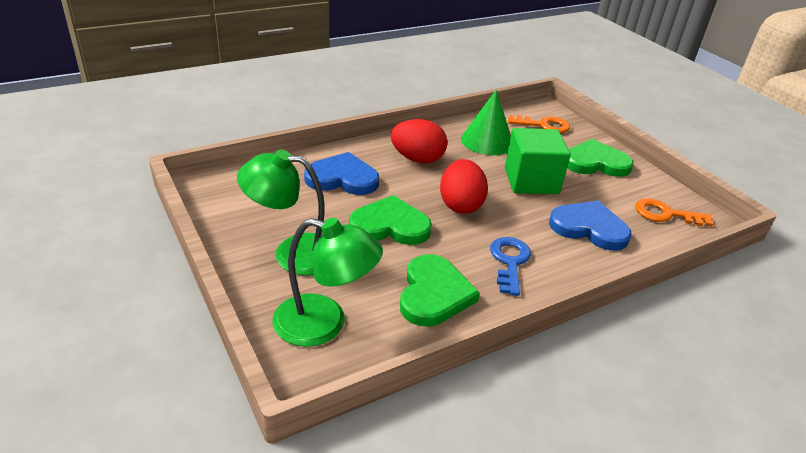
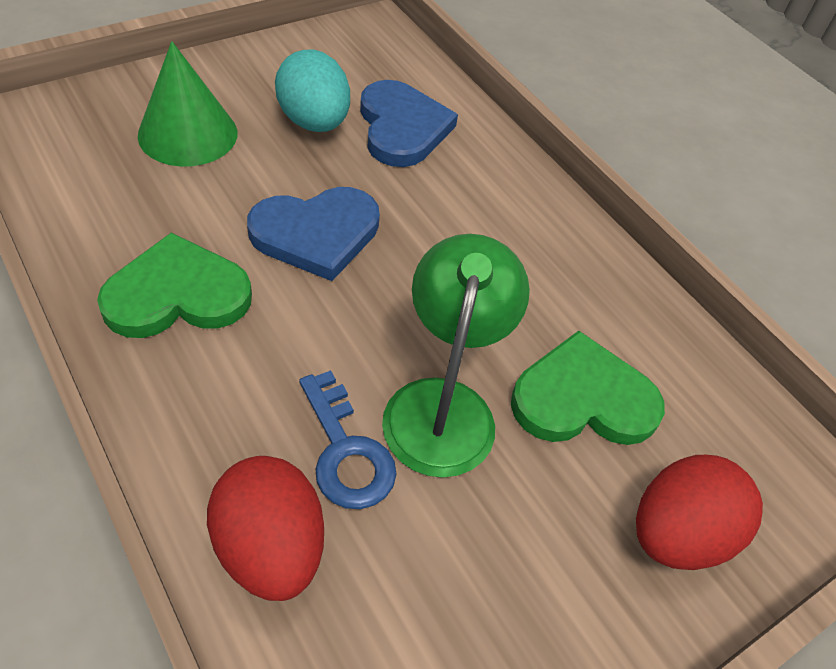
green cube: [505,128,571,194] = 1 -> none = 0
green heart: [349,195,432,245] [400,254,480,326] [567,139,634,177] = 3 -> [97,233,252,338] [511,331,665,445] = 2
green lamp: [237,149,325,275] [272,218,383,347] = 2 -> [382,234,530,478] = 1
orange key: [508,115,570,133] [635,198,713,227] = 2 -> none = 0
turquoise egg: none = 0 -> [275,50,350,132] = 1

